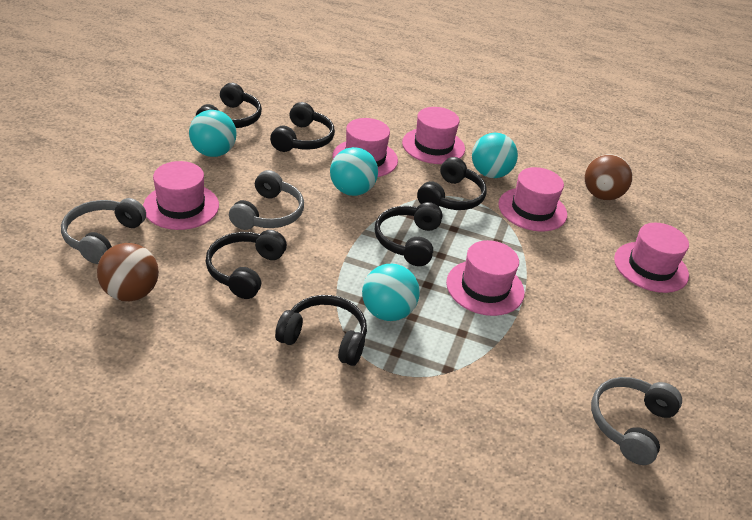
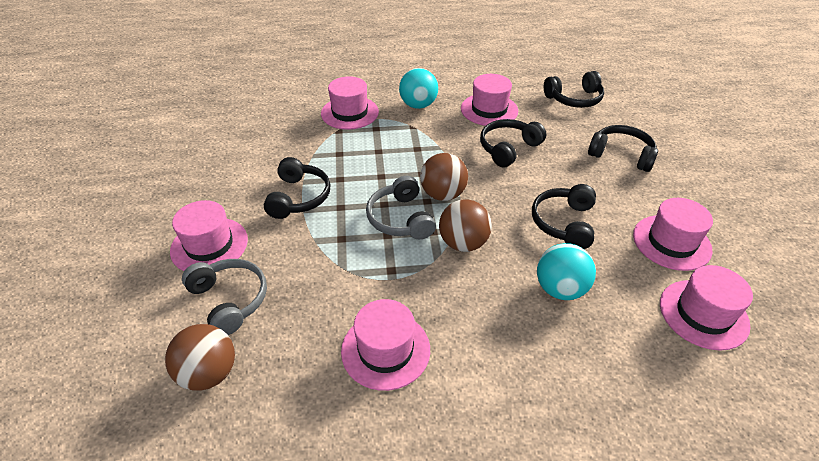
black headphones: [196,83,262,128] [205,230,287,299] [270,102,335,152] [275,295,367,366] [375,202,442,266] [417,157,487,210] = 6 -> [264,157,330,219] [480,119,546,168] [532,184,596,249] [544,71,604,108] [588,125,658,172] = 5
brown ball: [97,243,159,301] [585,154,632,200] = 2 -> [165,324,235,391] [420,153,468,201] [439,199,492,252] = 3
grey headphones: [61,198,146,264] [229,170,304,230] [591,377,682,465] = 3 -> [182,259,267,335] [366,176,436,239] = 2
turquoise ball: [189,110,236,157] [330,147,378,196] [362,264,420,321] [472,133,518,178] = 4 -> [399,68,438,109] [537,243,596,300] = 2

